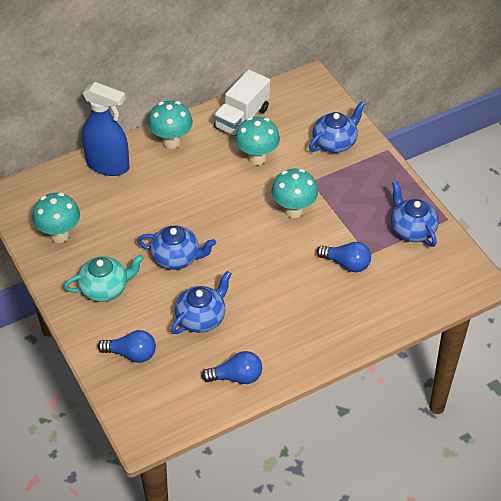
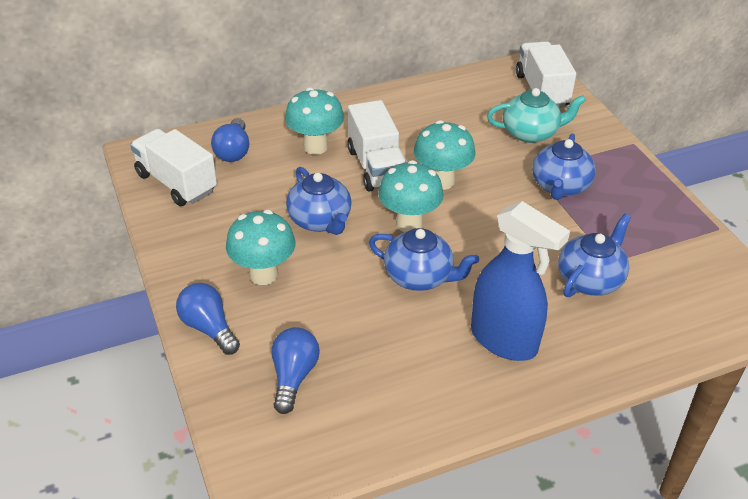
white truck: [214,70,270,136] = 1 -> [130,129,217,206] [347,100,407,192] [516,41,576,108] = 3

